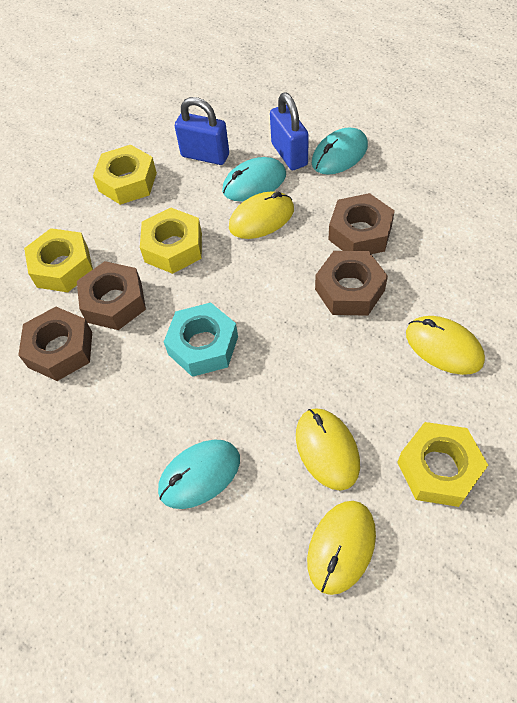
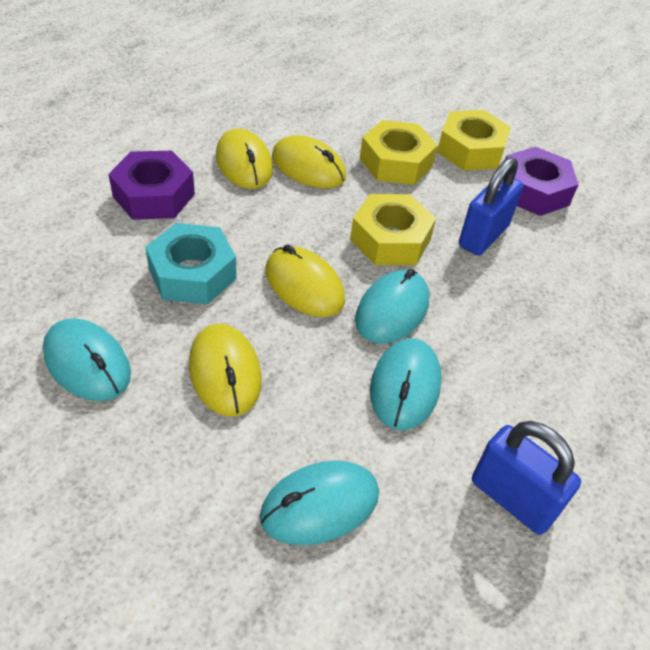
brown nut: [18,307,92,381] [77,261,146,330] [315,251,388,316] [328,193,395,254] = 4 -> none = 0
purple nut: none = 0 -> [108,151,195,220] [505,147,579,216] = 2
turquoise mouse: [158,440,240,509] [222,157,286,202] [312,127,368,175] = 3 -> [43,318,131,401] [260,461,379,545] [355,269,429,344] [370,338,442,430] = 4
yellow nut: [24,228,93,292] [93,145,157,205] [140,208,202,274] [397,422,488,507] = 4 -> [350,194,436,265] [360,120,438,185] [437,110,511,171] = 3

